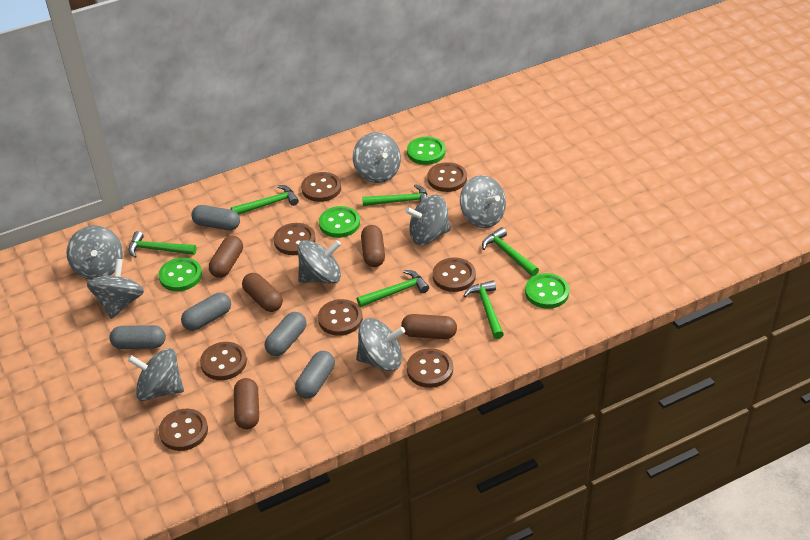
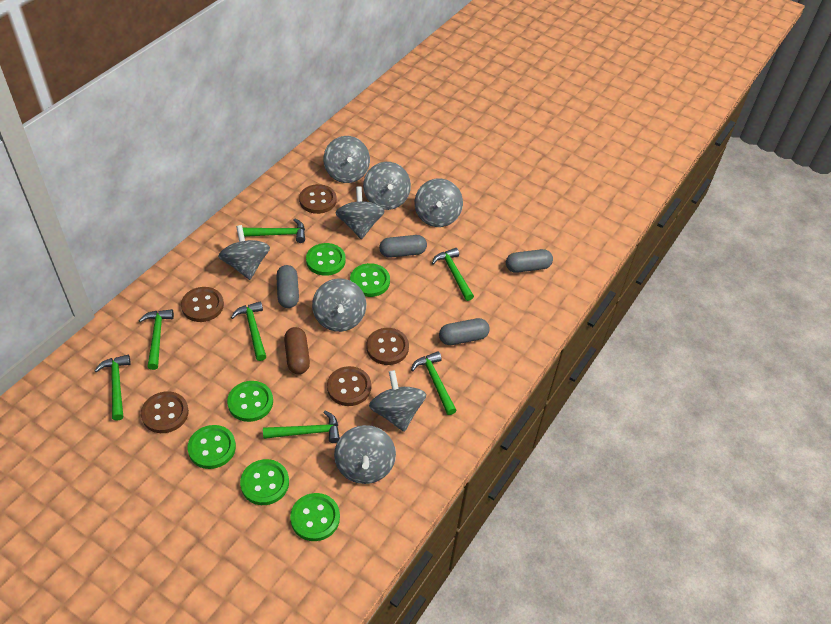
brown button: [159,409,208,451] [200,342,247,380] [274,223,316,255] [301,172,341,202] [318,299,363,336] [407,348,453,388] [427,162,467,192] [433,258,476,292] = 8 -> [141,391,189,433] [181,287,224,322] [299,184,337,214] [327,366,371,406] [367,328,409,365] = 5
brown capsule: [209,236,243,278] [234,378,259,429] [242,273,283,312] [361,225,385,267] [401,314,457,339] = 5 -> [284,327,310,374] = 1
green button: [158,257,202,291] [319,206,360,238] [407,137,445,165] [525,273,569,309] = 4 -> [188,425,236,469] [227,381,273,422] [240,459,289,505] [290,493,340,541] [306,243,346,276] [350,263,390,297] = 6
green hammer: [128,231,196,258] [231,185,299,215] [357,270,429,307] [362,184,428,206] [463,280,504,339] [482,227,539,276] = 6 -> [94,355,131,421] [139,309,174,370] [231,301,266,361] [243,218,305,243] [263,411,340,443] [411,351,457,415] [432,248,474,301] = 7
grey capsule: [109,325,166,349] [181,293,231,331] [191,205,240,231] [265,312,307,356] [295,351,335,399] = 5 -> [276,265,299,308] [379,235,427,258] [439,318,490,345] [506,249,553,273] = 4

